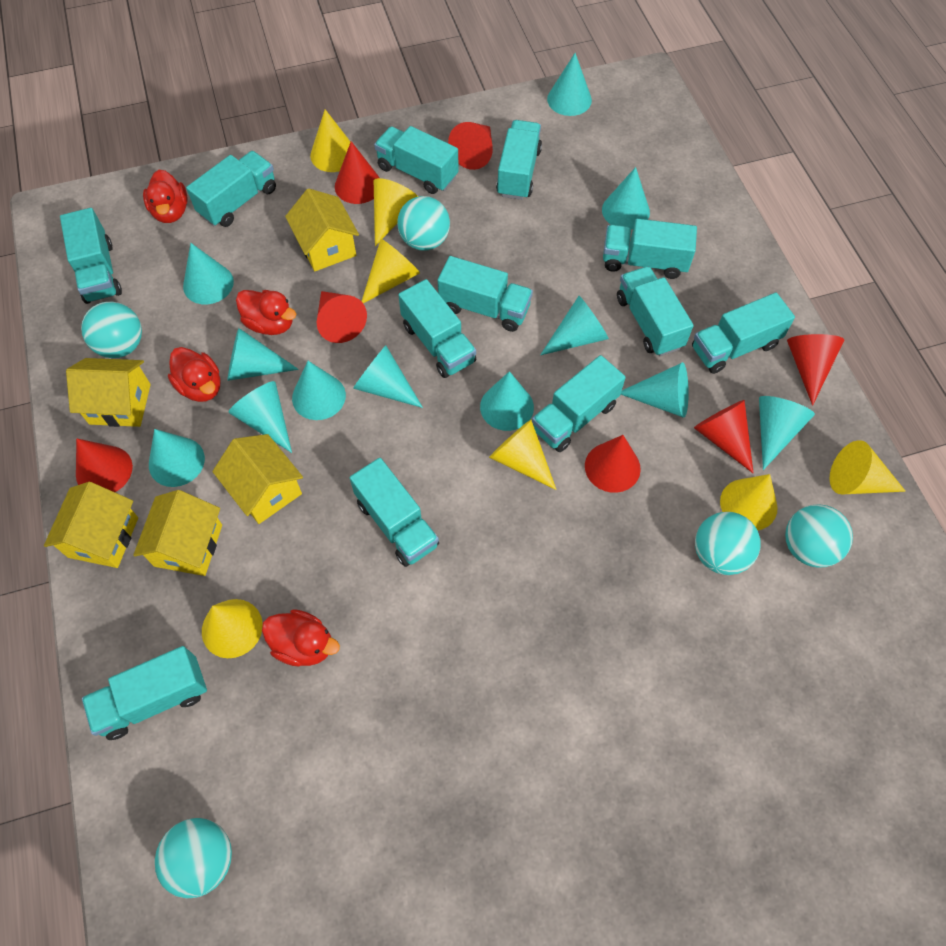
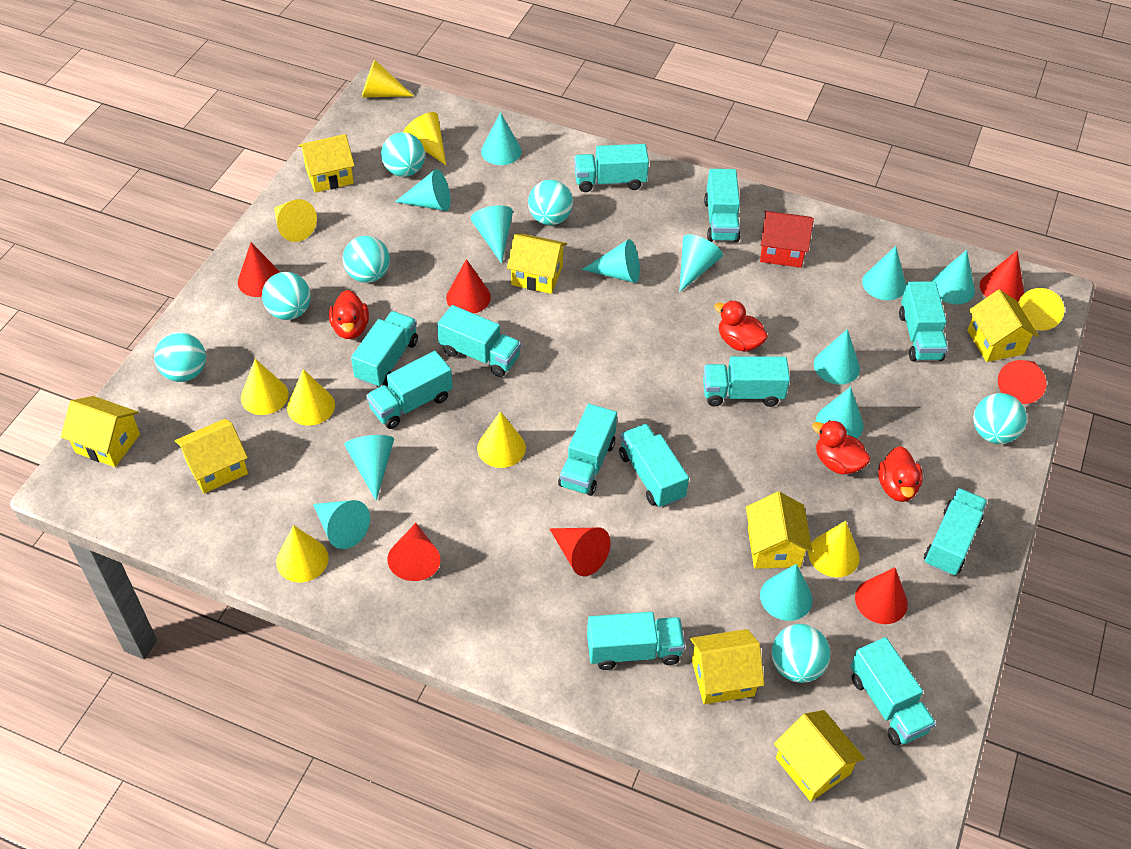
red house: none = 0 -> [760,211,814,268] = 1
turquoise ball: [81,302,142,358] [155,818,232,898] [397,196,450,251] [695,512,760,575] [785,504,853,568] = 5 -> [154,332,206,382] [262,272,311,320] [343,236,390,283] [381,132,425,177] [528,180,573,225] [772,624,830,683] [973,393,1027,444] = 7
yellow cone: [202,599,263,658] [310,109,351,172] [361,239,420,303] [374,178,418,246] [489,420,557,490] [720,474,777,530] [830,440,906,494] = 7 -> [241,359,289,415] [274,199,317,242] [276,525,329,583] [287,369,335,426] [362,59,414,97] [403,112,446,165] [477,411,526,468] [808,521,860,577] [1018,288,1064,331] = 9
yellow house: [44,482,138,568] [66,358,151,427] [133,490,222,576] [212,434,303,524] [285,188,359,271] = 5 -> [61,396,140,467] [175,419,248,494] [298,134,355,193] [507,233,567,294] [690,629,764,704] [746,491,813,569] [774,710,865,802] [967,289,1039,362] = 8

